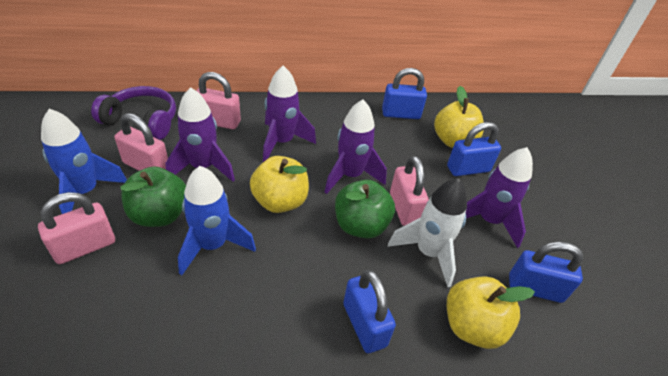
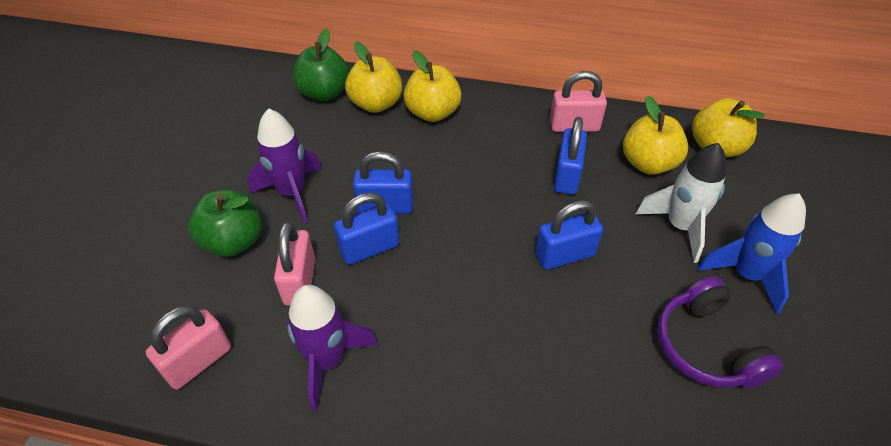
blue rocket: [41,109,127,214] [178,166,256,275] = 2 -> [697,193,806,314] = 1
pink padlock: [38,192,115,264] [114,113,168,171] [196,72,241,129] [390,156,429,226] = 4 -> [146,306,231,390] [274,221,315,306] [550,71,607,132] = 3
purple rocket: [165,87,235,182] [263,66,316,162] [325,100,387,194] [466,147,533,248] = 4 -> [247,108,322,223] [287,285,378,412] = 2
yellow apple: [250,156,309,213] [434,86,484,148] [447,276,535,349] = 3 -> [345,41,402,113] [404,50,462,122] [623,96,688,175] [692,98,765,157] = 4

